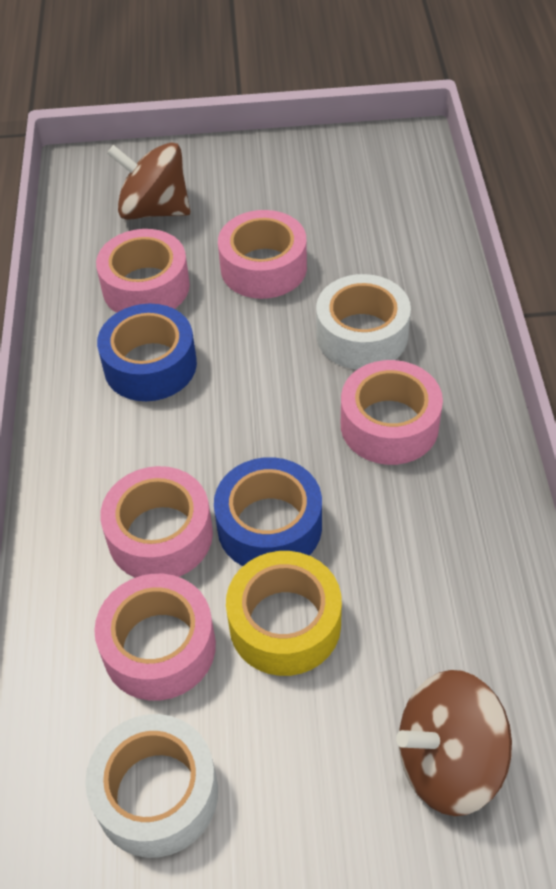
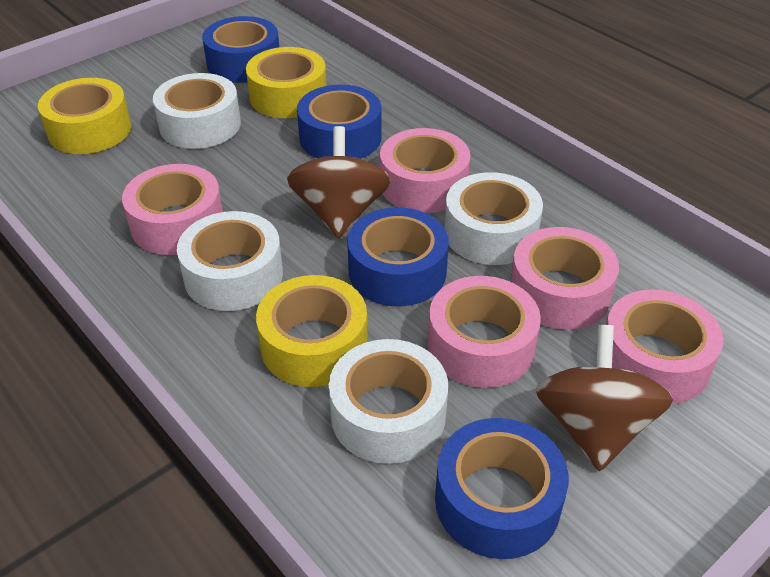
blue tape: [97,304,197,401] [214,457,322,566] = 2 -> [202,16,279,83] [297,85,382,159] [347,207,449,306] [435,418,569,559] = 4
white tape: [85,714,218,858] [316,274,411,369] = 2 -> [153,73,241,149] [177,211,283,311] [329,339,448,464] [444,172,543,265] = 4
yellow tape: [226,551,342,676] = 1 -> [38,78,131,154] [246,47,327,118] [256,275,368,387] = 3

